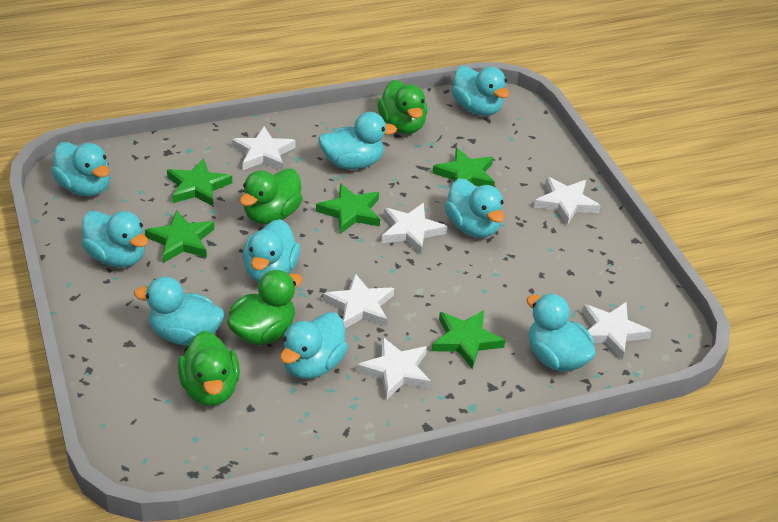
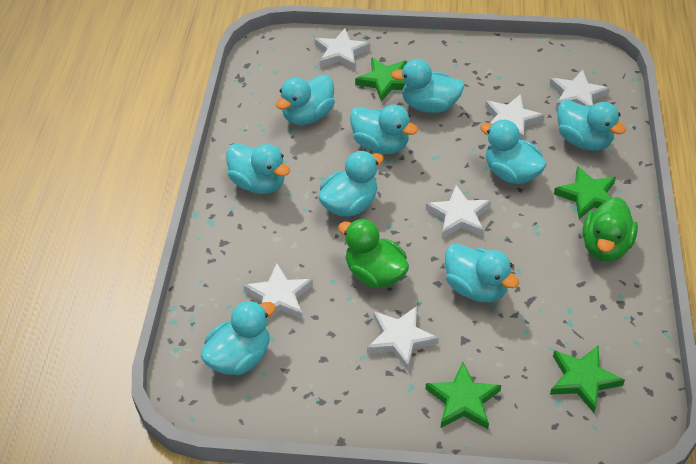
green duck: [178,331,240,406] [227,270,302,345] [240,168,303,224] [377,80,428,134] = 4 -> [338,219,409,288] [582,197,638,262] = 2
green star: [145,210,214,263] [167,158,232,207] [316,183,380,234] [431,310,506,369] [432,148,495,187] = 5 -> [355,57,406,102] [426,362,501,429] [550,345,625,413] [554,166,616,219] = 4

